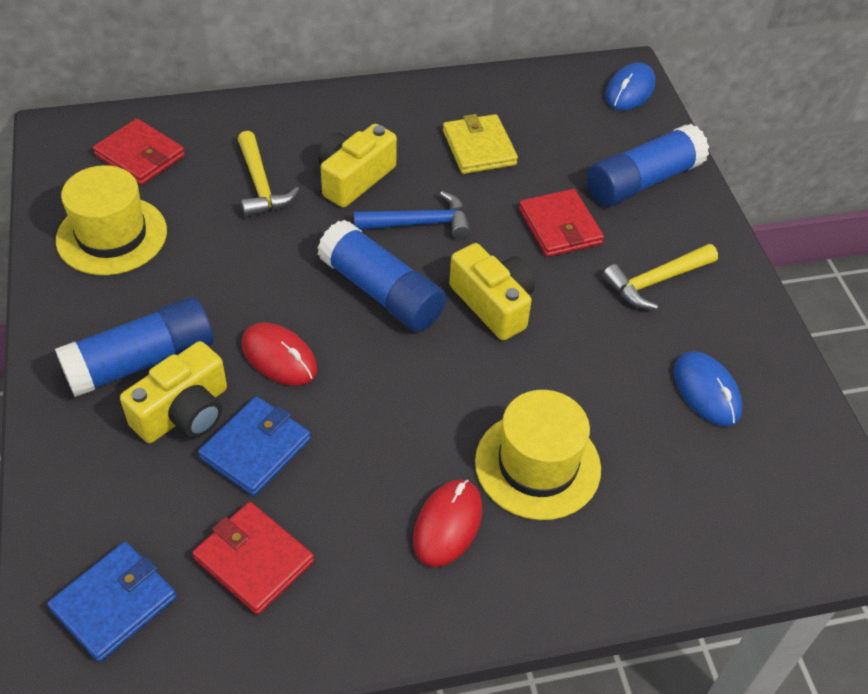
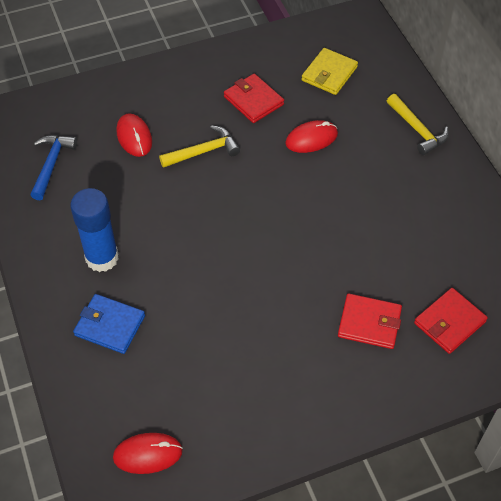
blue glue stick: [55,297,214,397] [317,220,446,332] [587,124,709,206] = 3 -> [70,188,119,272] = 1
blue mouse: [605,62,656,110] [673,351,742,426] = 2 -> none = 0
blue wallet: [47,542,177,662] [198,396,311,496] = 2 -> [73,294,145,354] = 1
red mouse: [242,322,317,386] [413,480,482,567] = 2 -> [113,433,183,474] [116,113,152,157] [285,120,338,153] = 3
yellow camera: [120,341,227,443] [318,124,397,208] [449,243,535,340] = 3 -> none = 0
yellow hat: [56,165,167,275] [475,390,601,520] = 2 -> none = 0

